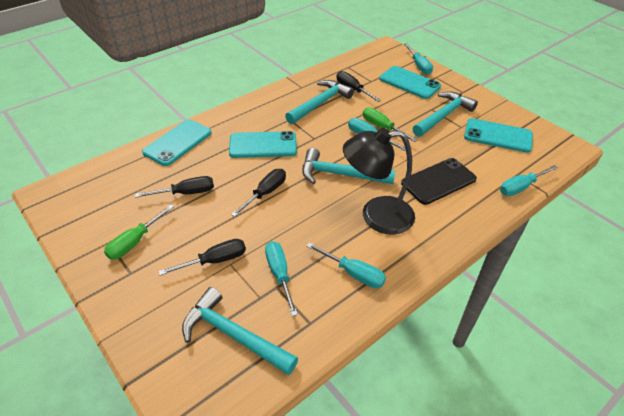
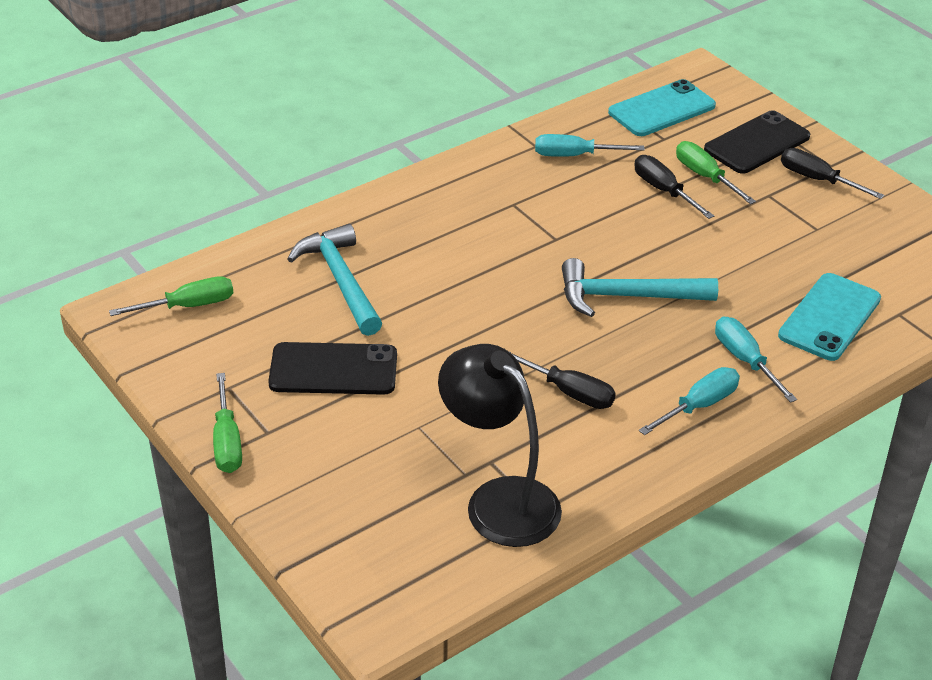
black phone: [401,158,477,205] = 1 -> [268,342,397,395] [704,110,810,174] = 2
black screwdriver: [135,176,214,198] [159,239,246,276] [231,169,286,217] [337,71,382,102] = 4 -> [508,351,616,409] [634,155,714,219] [781,148,884,199] = 3
green screwdriver: [104,204,174,260] [363,108,417,142] = 2 -> [109,276,233,316] [213,373,242,473] [676,141,756,204] = 3
turquoise hammer: [182,287,298,375] [285,80,354,124] [302,148,395,184] [413,92,478,137] = 4 -> [288,224,382,336] [562,258,718,317] = 2
turquoise phone: [142,119,212,166] [229,131,297,158] [379,66,441,99] [464,118,533,153] = 4 -> [608,79,716,136] [778,273,881,361] = 2
turquoise screwdriver: [265,241,298,316] [306,243,386,288] [348,118,406,151] [404,43,433,75] [500,165,558,196] = 5 -> [535,134,645,157] [639,367,740,435] [715,317,797,403] = 3

